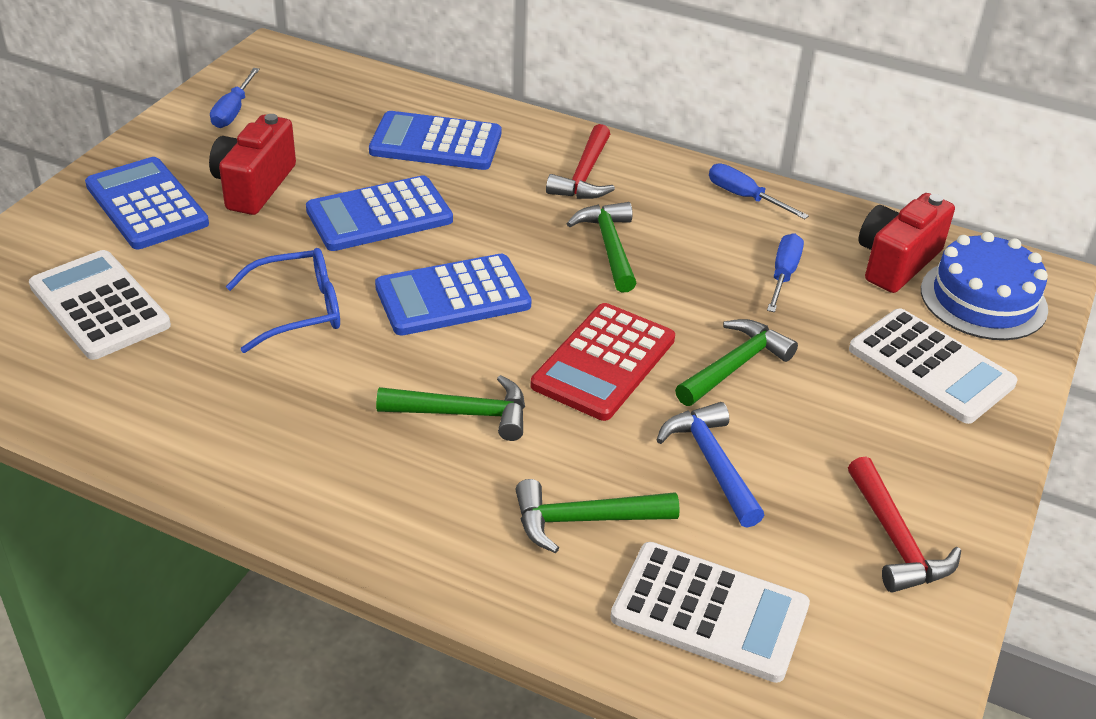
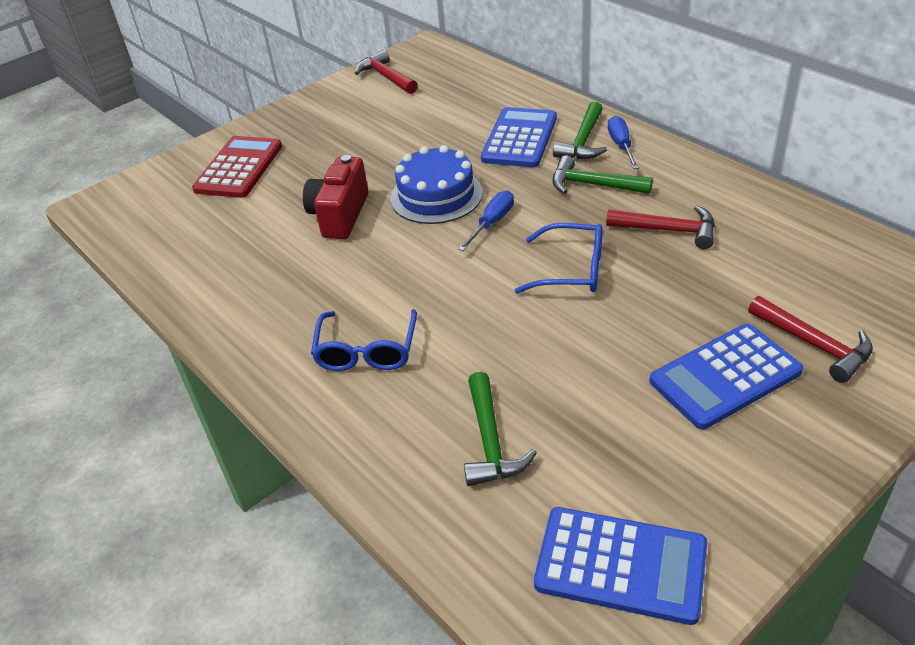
blue calculator: [85,157,209,249] [306,175,453,251] [369,111,501,170] [375,254,532,335] = 4 -> [481,107,557,167] [534,507,707,625] [649,324,803,429] = 3
blue glasses: [226,248,340,353] = 1 -> [311,309,417,371] [514,223,603,294] = 2
blue hammer: [657,402,764,528] = 1 -> none = 0
blue screwdriver: [210,68,260,128] [709,163,809,219] [767,233,804,312] = 3 -> [458,190,514,251] [608,116,639,169] = 2
green hammer: [376,375,525,441] [515,479,680,553] [566,202,637,292] [675,319,798,406] = 4 -> [464,372,537,486] [552,155,653,194] [553,102,607,159] = 3
red camera: [209,114,296,215] [859,193,955,293] = 2 -> [303,155,368,239] = 1
red hammer: [546,124,615,199] [848,456,961,592] = 2 -> [355,50,418,94] [606,205,715,249] [748,296,873,383] = 3
white calculator: [29,250,171,360] [610,542,810,683] [849,308,1018,424] = 3 -> none = 0

